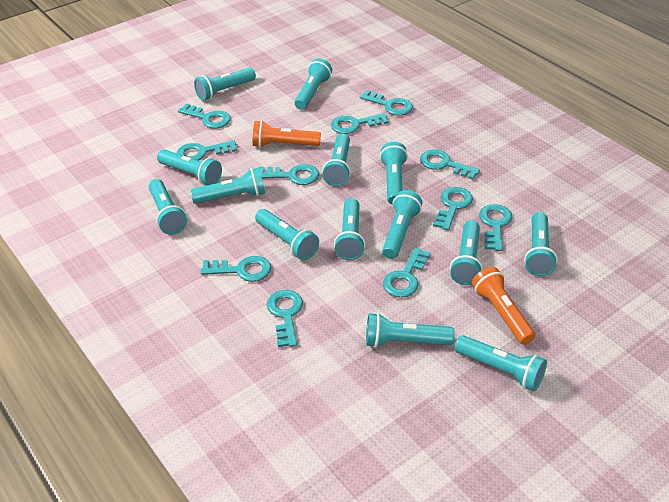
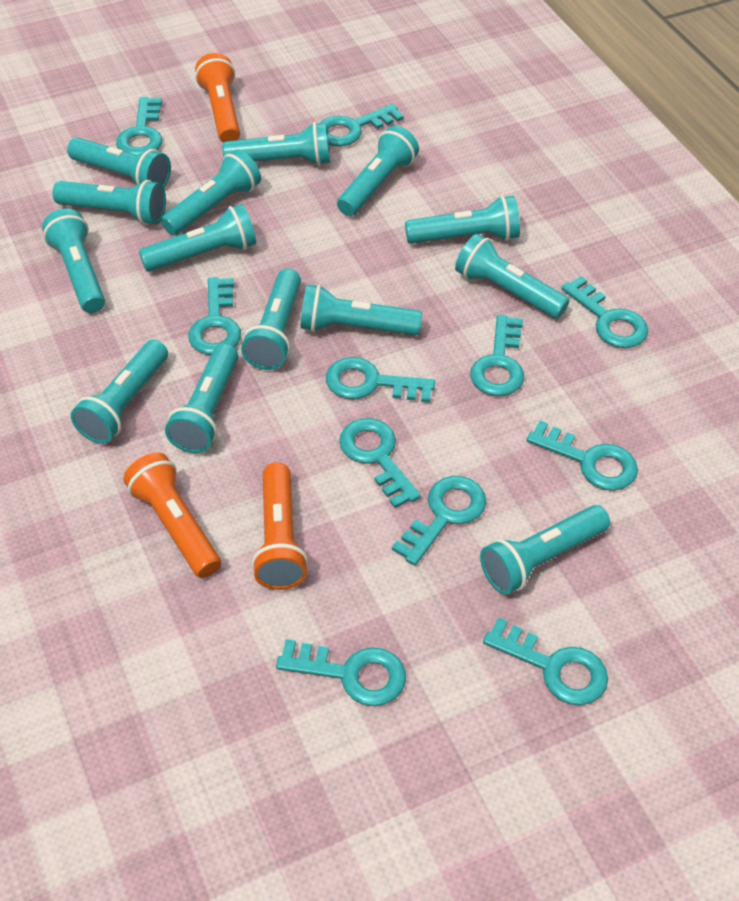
orange flashlight: [253,121,321,148] [472,267,535,345] = 2 -> [123,453,221,578] [195,53,240,143] [252,463,308,590] = 3

